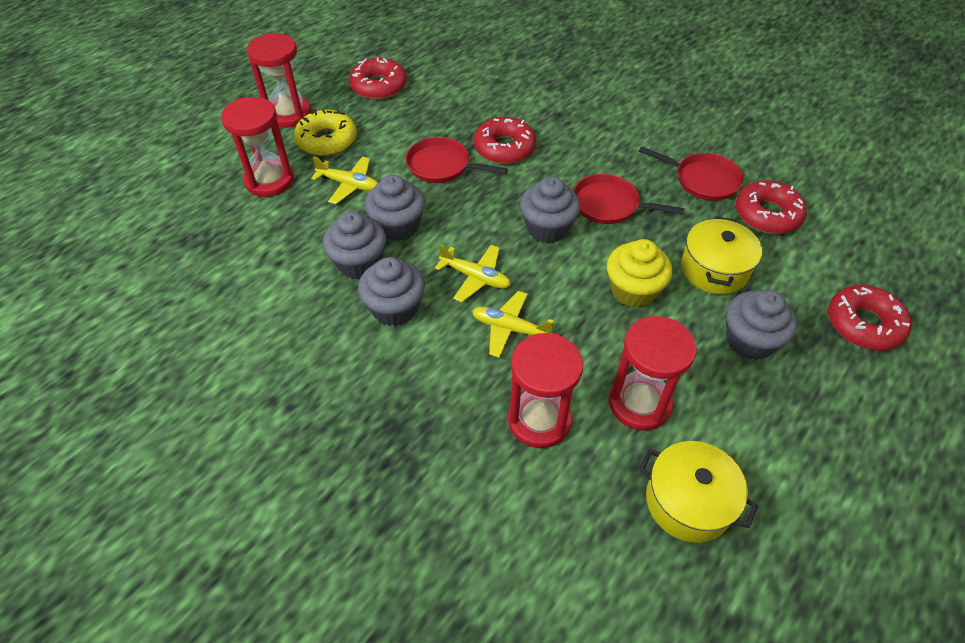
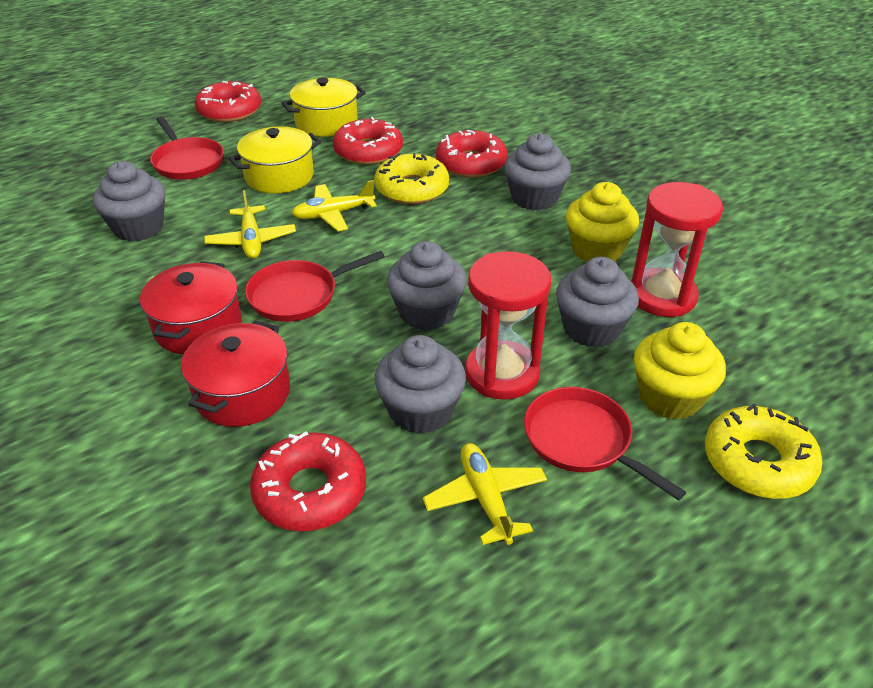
red hourglass: [221,97,294,197] [247,33,311,128] [508,333,583,448] [609,316,696,431] = 4 -> [465,251,551,400] [631,182,723,317] = 2
red pot: none = 0 -> [140,261,242,354] [181,321,290,427] = 2
yellow cupcake: [607,239,672,308] = 1 -> [566,182,639,262] [634,322,726,420] = 2
yellow donut: [294,109,357,156] = 1 -> [374,153,449,204] [705,404,822,499] = 2

